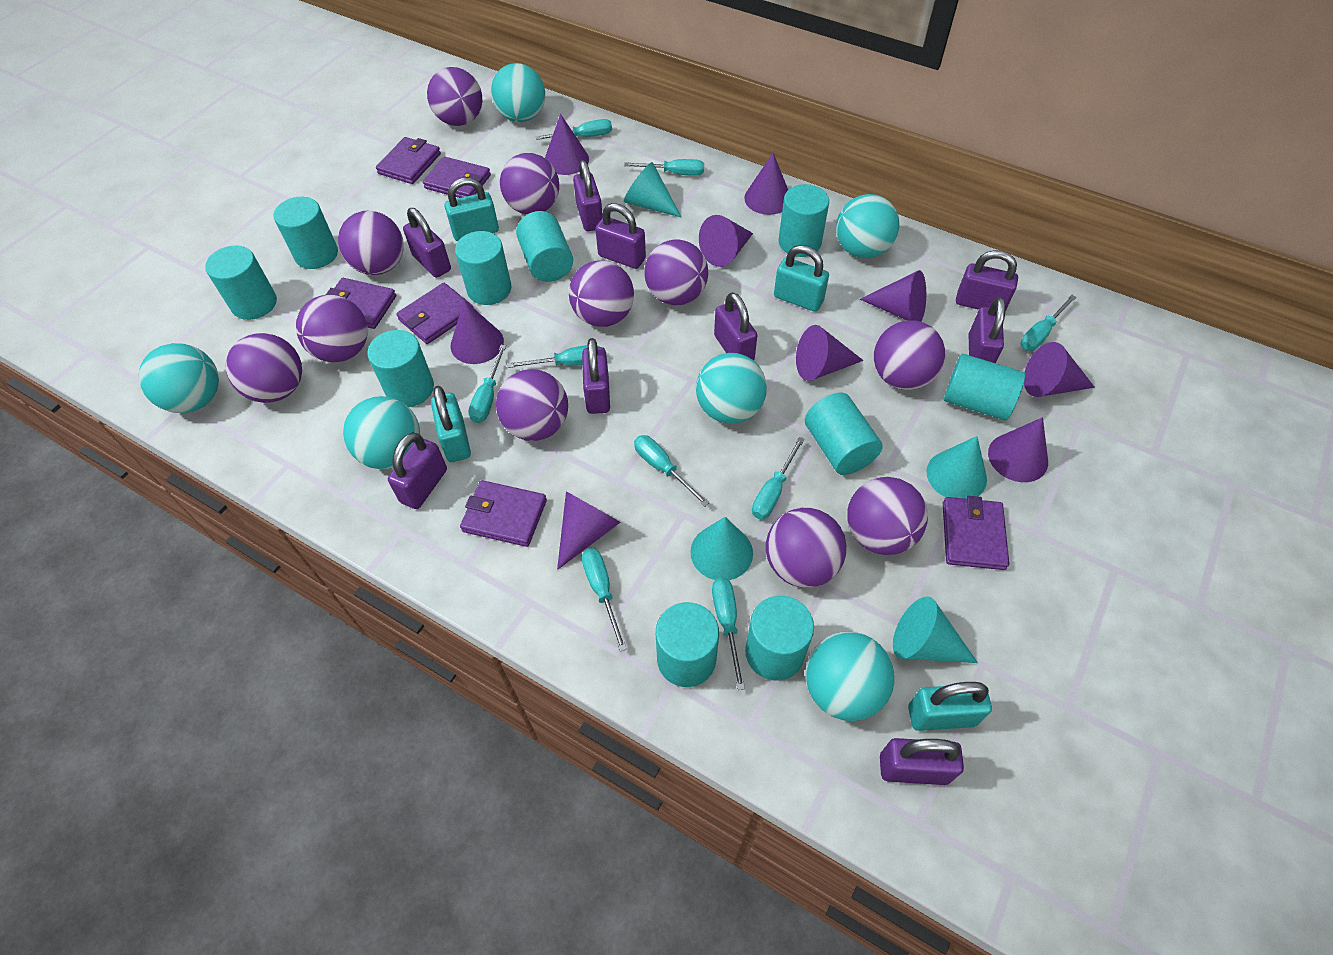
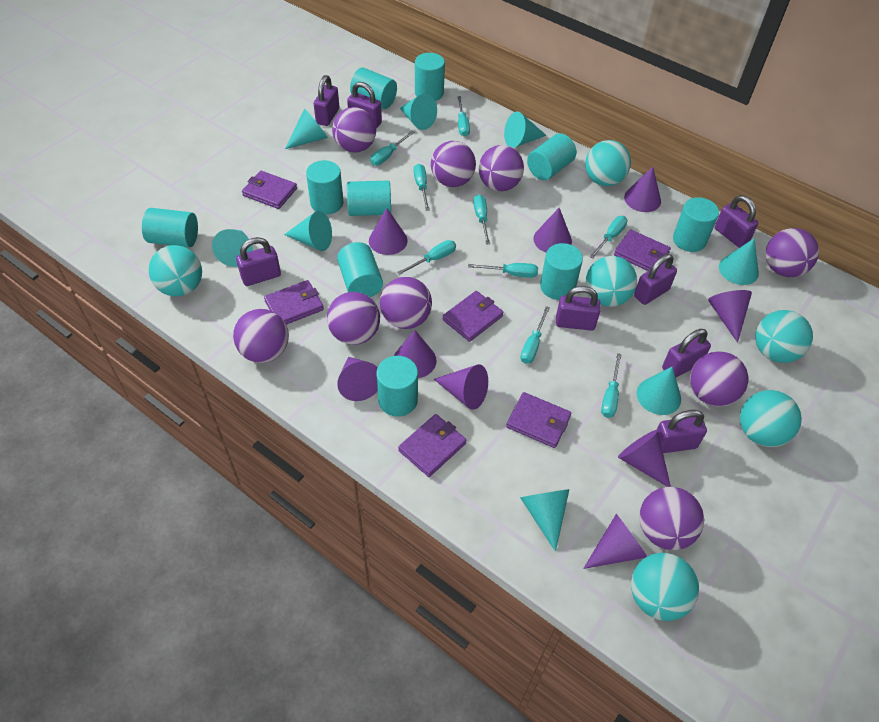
purple ball: [226,333,302,403] [296,295,368,362] [338,211,404,275] [427,67,482,126] [496,369,568,441] [500,153,559,215] [569,260,634,327] [644,240,708,305] [766,508,846,588] [847,477,928,555] [874,320,945,390] = 11 -> [233,309,289,363] [327,292,380,345] [332,107,376,153] [380,277,432,329] [431,141,476,187] [479,145,524,191] [639,487,704,550] [690,351,748,407] [766,228,819,277] = 9
purple padlock: [388,432,447,509] [403,208,451,278] [573,160,603,231] [582,338,610,414] [595,203,646,269] [714,292,757,360] [880,738,964,785] [956,250,1018,311] [969,297,1006,363] = 9 -> [236,237,281,286] [314,75,339,126] [347,82,382,128] [556,286,601,331] [634,254,677,305] [657,410,707,453] [662,329,711,377] [715,195,758,248] = 8
turquoise cone: [624,162,681,217] [690,517,753,580] [893,597,978,663] [926,436,987,499] = 4 -> [212,229,253,267] [284,211,332,251] [285,109,328,149] [400,94,437,130] [504,111,547,148] [520,489,569,552] [637,367,681,415] [719,238,759,285] = 8
turquoise padlock: [431,386,471,462] [445,178,499,241] [774,245,829,312] [908,682,992,731] = 4 -> none = 0

